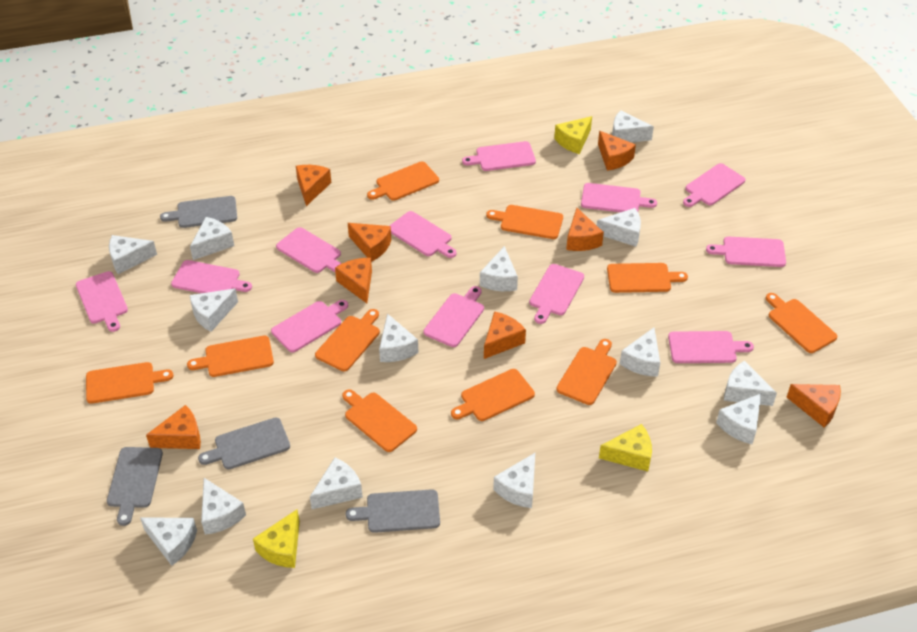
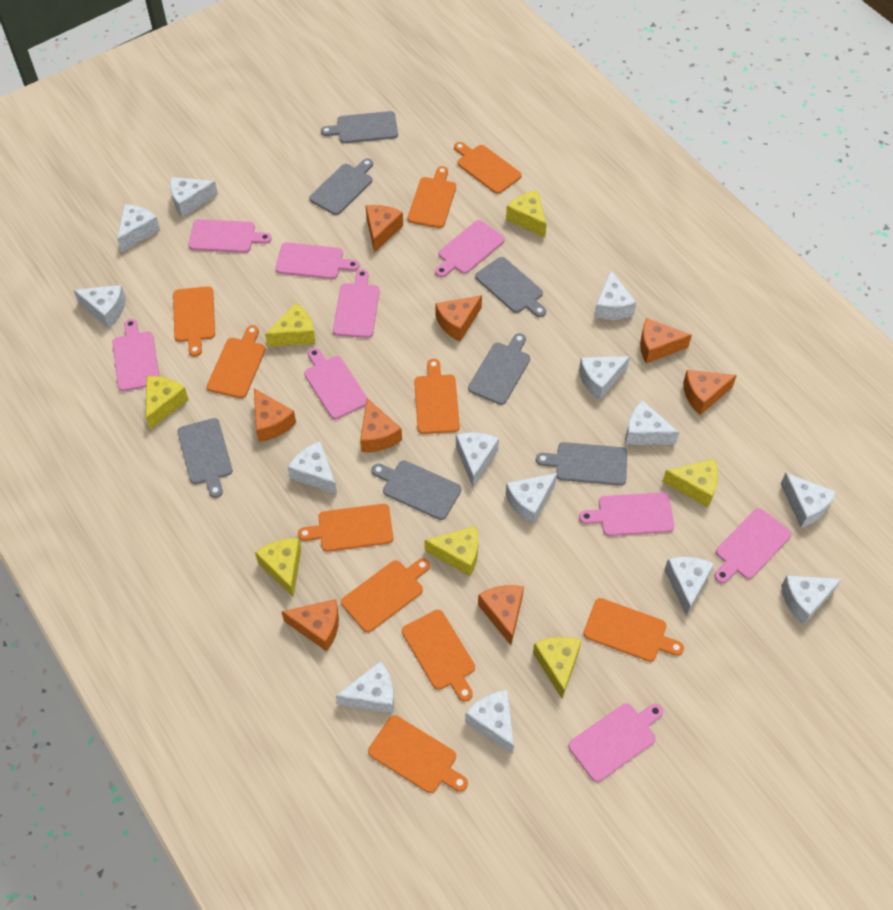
grey cutting board: [107,447,163,526] [160,196,237,228] [198,418,290,469] [346,489,440,533] = 4 -> [178,418,233,498] [309,159,373,215] [321,111,398,143] [371,460,462,520] [468,333,530,405] [475,257,546,317] [536,442,627,486] = 7
pink cutting board: [76,271,128,332] [171,260,252,293] [271,300,348,352] [276,227,342,273] [390,211,457,258] [423,286,484,347] [462,141,536,171] [529,264,584,324] [581,183,657,212] [668,331,754,363] [683,163,745,207] [706,237,786,267] = 12 -> [112,319,159,391] [188,219,272,253] [275,242,359,279] [304,348,367,419] [333,269,380,338] [435,220,505,277] [568,703,663,782] [579,492,675,536] [714,508,792,583] = 9
yellow cheese: [253,509,300,568] [554,116,592,154] [599,424,652,471] = 3 -> [146,376,189,430] [255,538,301,597] [265,303,316,347] [424,526,478,576] [506,190,547,237] [533,637,582,699] [662,459,718,507] = 7

